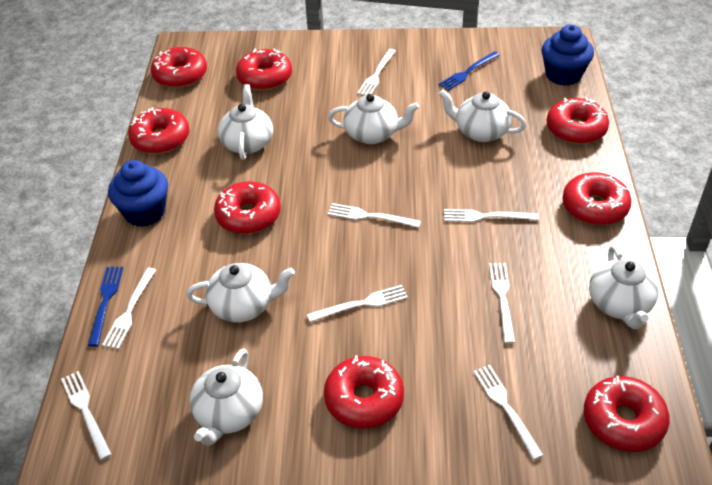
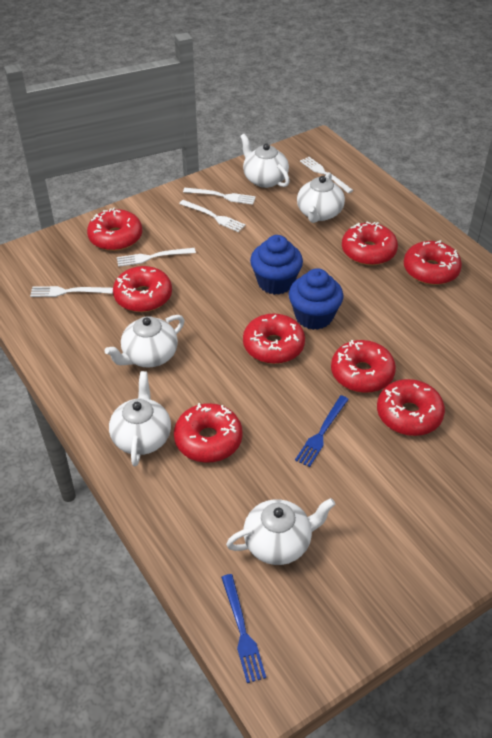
white fork: [61,371,112,460] [102,268,156,349] [307,285,408,322] [328,203,421,228] [357,49,396,96] [444,209,539,222] [473,365,544,460] [489,263,515,344] = 8 -> [30,286,113,297] [117,248,196,267] [179,200,246,232] [183,188,256,205] [300,157,353,193] = 5
white teapot: [186,263,295,323] [190,348,263,446] [218,84,273,160] [328,94,419,144] [439,89,526,142] [589,245,658,329] = 6 -> [105,315,185,368] [109,371,171,466] [226,498,335,565] [240,134,290,188] [297,172,345,223] = 5

